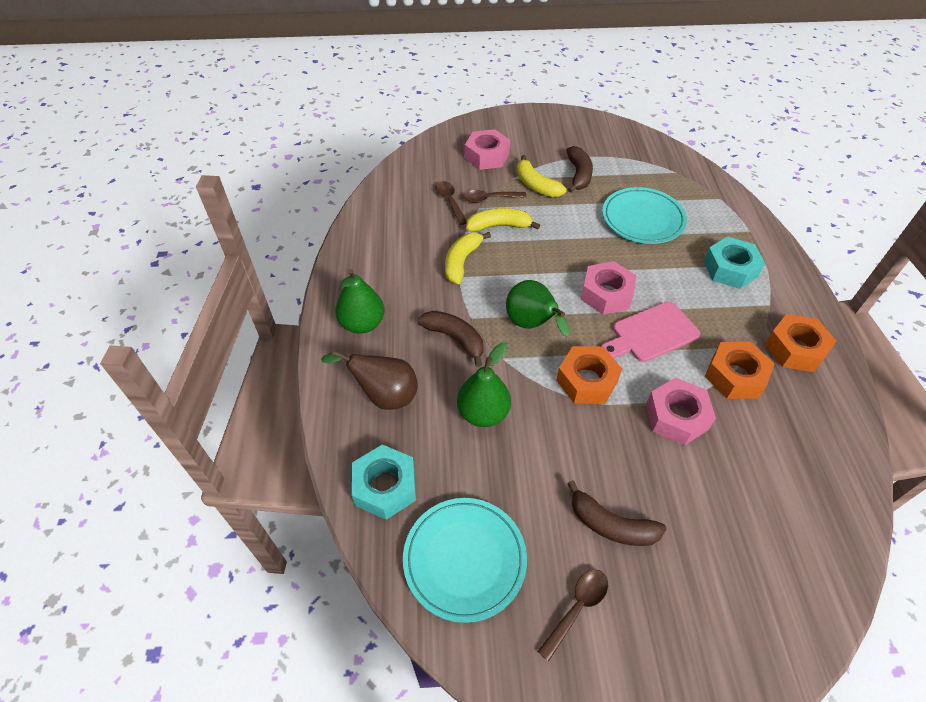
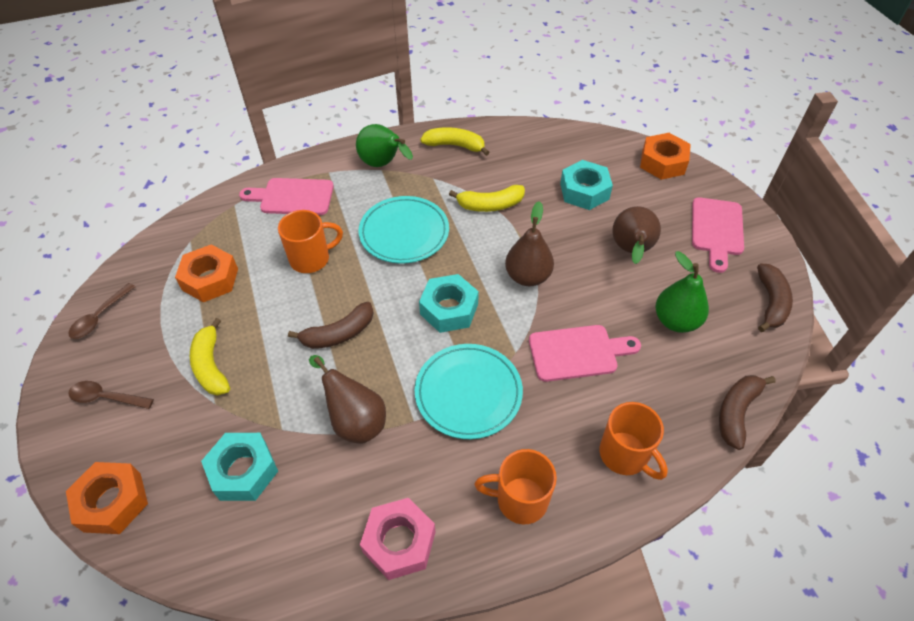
brown pear: [321,350,418,410] = 1 -> [309,355,386,444] [505,201,554,286] [612,206,661,264] = 3
brown spoon: [435,181,467,225] [463,190,527,203] [538,570,608,661] = 3 -> [68,283,135,339] [68,381,154,409] = 2
green pear: [335,269,385,334] [457,342,511,427] [506,280,570,337] = 3 -> [356,124,413,167] [655,251,709,333] = 2
orange mug: none = 0 -> [278,210,343,273] [475,449,557,524] [600,402,668,480] = 3
pink cutting board: [601,301,700,362] = 1 -> [239,178,334,215] [529,325,641,382] [692,197,744,273] = 3
pink nut: [465,129,510,170] [581,261,637,315] [646,378,716,445] = 3 -> [360,498,435,580] = 1
turquoise nut: [352,444,416,520] [703,236,765,289] = 2 -> [201,433,278,501] [419,274,479,333] [560,160,613,210] = 3

